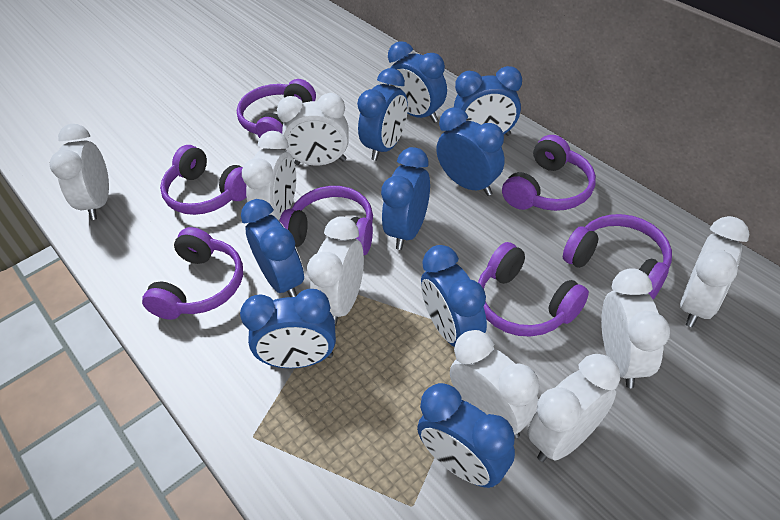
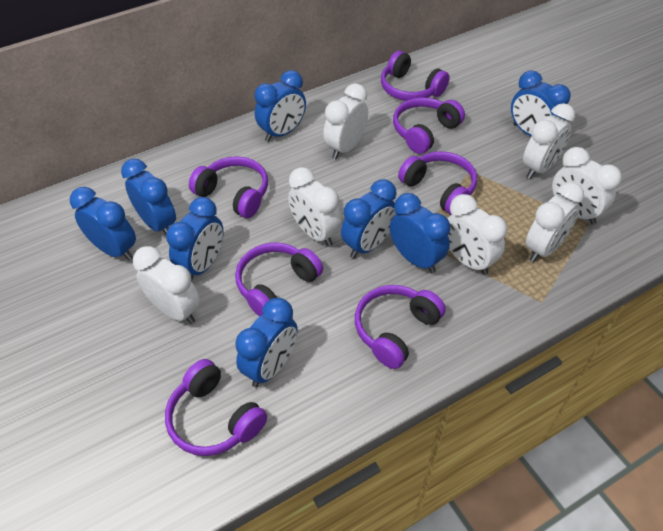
blue clock: [240,289,336,368] [241,199,304,297] [357,68,408,161] [381,147,430,250] [387,41,447,123] [417,383,515,488] [421,245,487,347] [436,107,505,196] [454,66,522,136] = 9 -> [70,187,136,261] [121,159,176,234] [166,197,224,282] [235,298,298,387] [254,70,306,142] [341,179,397,258] [390,193,450,273] [511,70,571,136] = 8
white clock: [50,124,109,220] [242,131,296,220] [277,93,349,165] [307,217,364,326] [450,330,539,438] [527,354,620,462] [601,268,670,388] [680,216,749,327] = 8 -> [133,246,200,324] [288,167,342,247] [323,83,368,159] [447,194,507,275] [523,103,575,179] [526,182,584,262] [552,147,622,225] = 7

